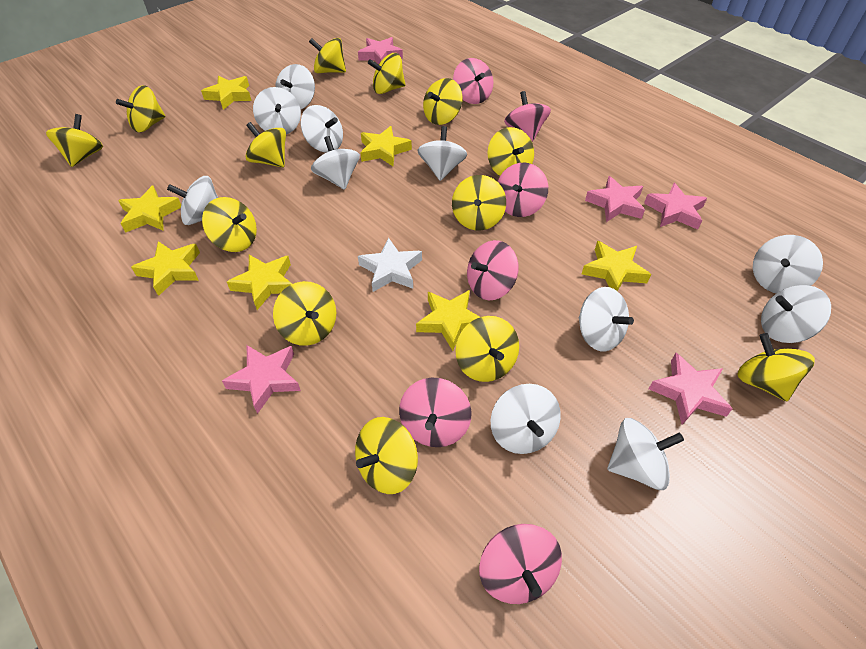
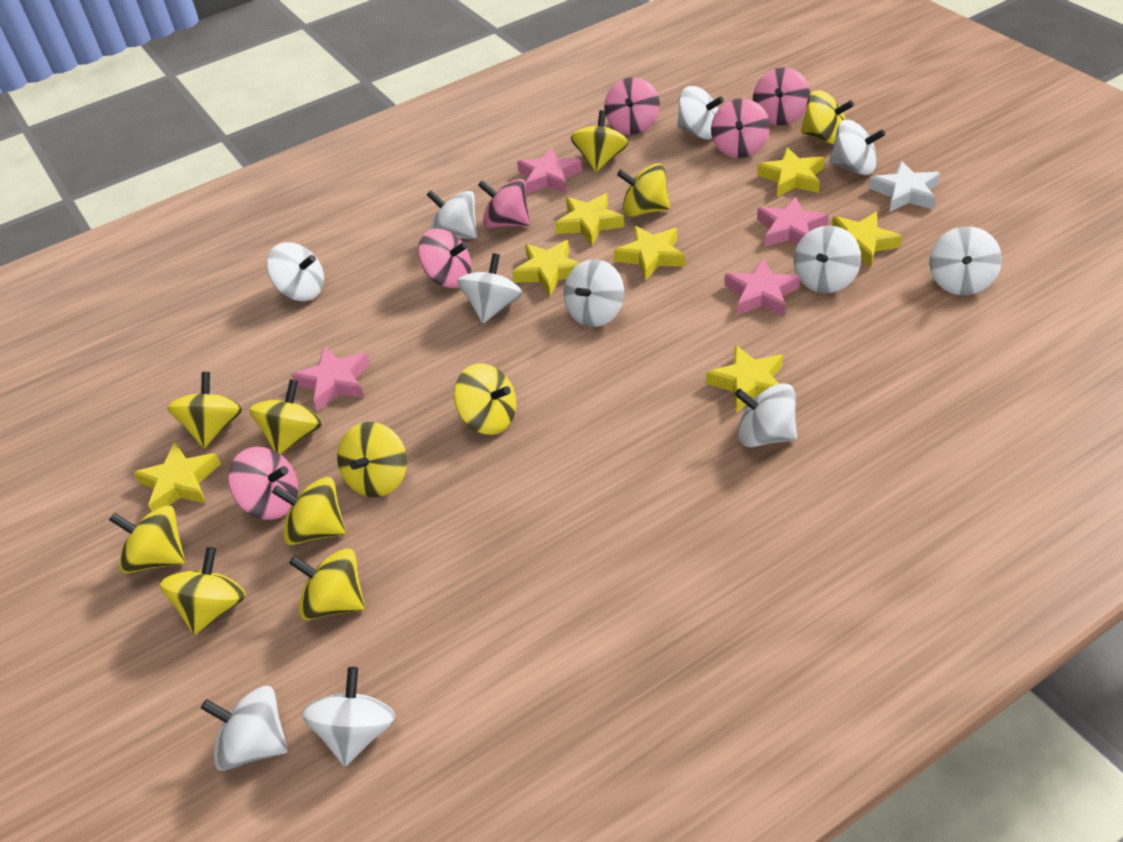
pink star: [222,345,301,414] [358,37,403,65] [585,176,645,222] [644,183,707,230] [649,353,733,425] = 5 -> [292,347,369,411] [517,147,582,194] [724,258,800,317] [757,197,829,246] = 4
yellow spinning top: [46,114,103,167] [116,85,166,132] [202,197,257,252] [245,122,286,168] [273,281,336,346] [309,38,346,73] [355,417,418,494] [368,53,406,94] [423,78,463,125] [452,175,506,230] [456,316,519,382] [488,127,534,176] [737,333,815,401] = 13 -> [109,505,185,573] [160,547,246,635] [167,372,242,448] [249,379,322,454] [272,477,346,545] [289,548,365,620] [337,422,407,497] [454,363,516,435] [571,110,628,172] [617,163,670,217] [801,90,854,145] = 11

